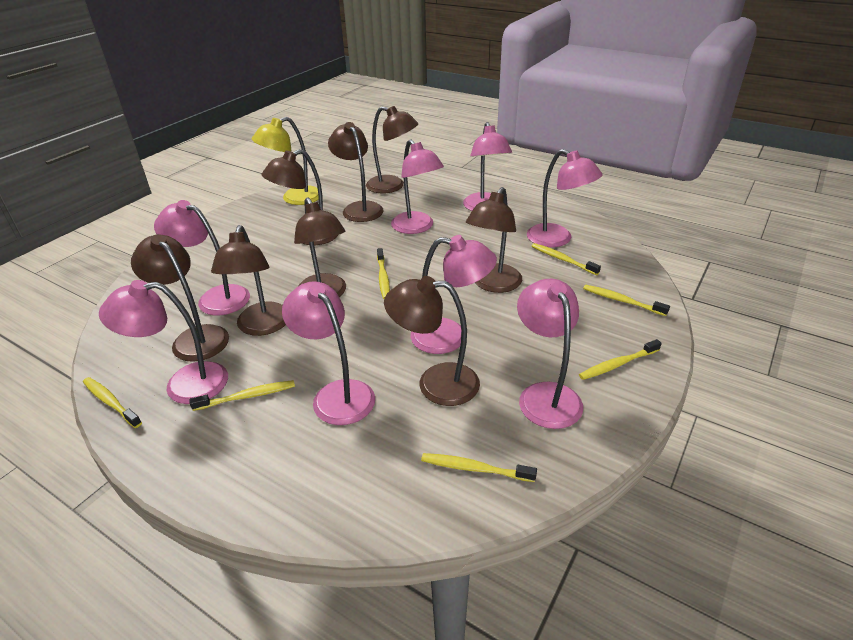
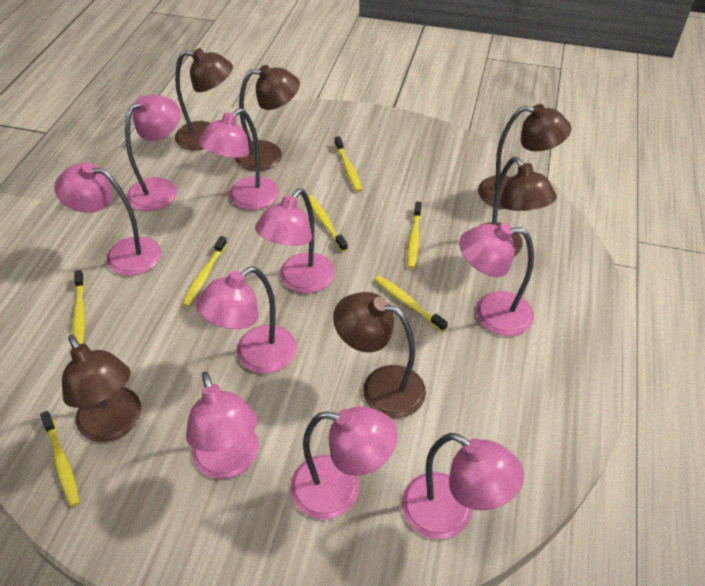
brown lamp: [131,234,229,362] [211,225,286,336] [261,149,338,245] [294,197,346,297] [328,122,383,222] [366,106,418,193] [384,276,480,406] [466,187,522,293] = 8 -> [62,335,141,442] [175,48,233,150] [235,65,300,171] [333,292,426,418] [478,104,571,209] [481,157,557,256] = 6
pink lamp: [99,280,228,404] [154,200,250,315] [282,281,375,425] [391,139,444,234] [410,235,497,354] [463,122,512,211] [517,279,583,429] [527,149,603,247] = 8 -> [54,162,161,276] [125,94,180,211] [186,372,259,479] [196,267,297,374] [198,108,279,210] [255,189,335,294] [290,406,398,519] [402,433,524,539] [459,223,534,336] = 9
yellow lamp: [252,117,319,205] = 1 -> none = 0

